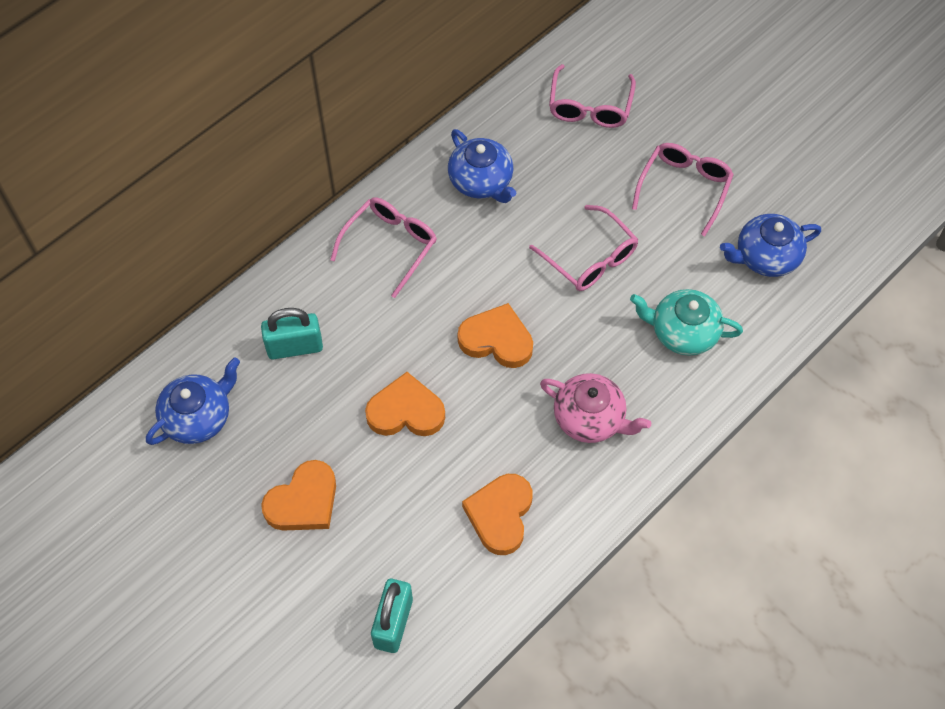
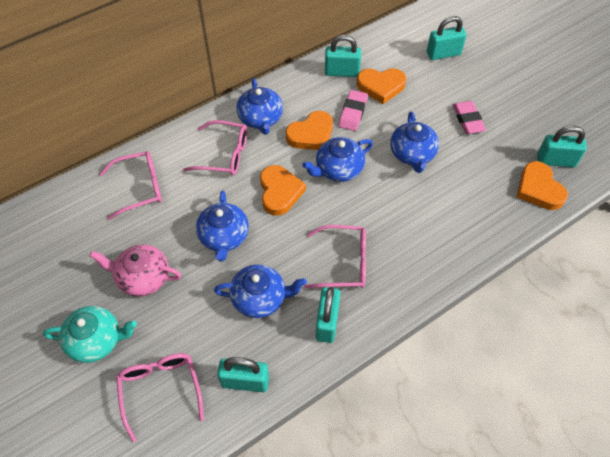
blue teapot: [146,357,240,445] [448,129,516,203] [720,214,821,277] = 3 -> [196,190,249,261] [214,264,307,318] [236,78,283,135] [302,137,373,182] [390,112,439,173] = 5
pink eraser: none = 0 -> [339,90,368,131] [453,101,486,134] = 2
turquoise padlock: [261,308,323,360] [371,579,413,653] = 2 -> [217,357,269,392] [316,287,340,343] [325,35,361,77] [427,16,467,60] [537,126,587,167] = 5

